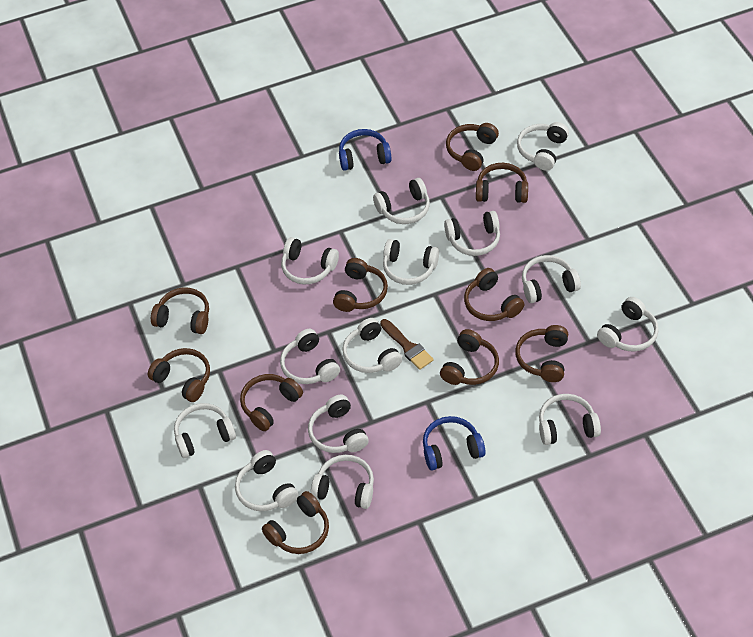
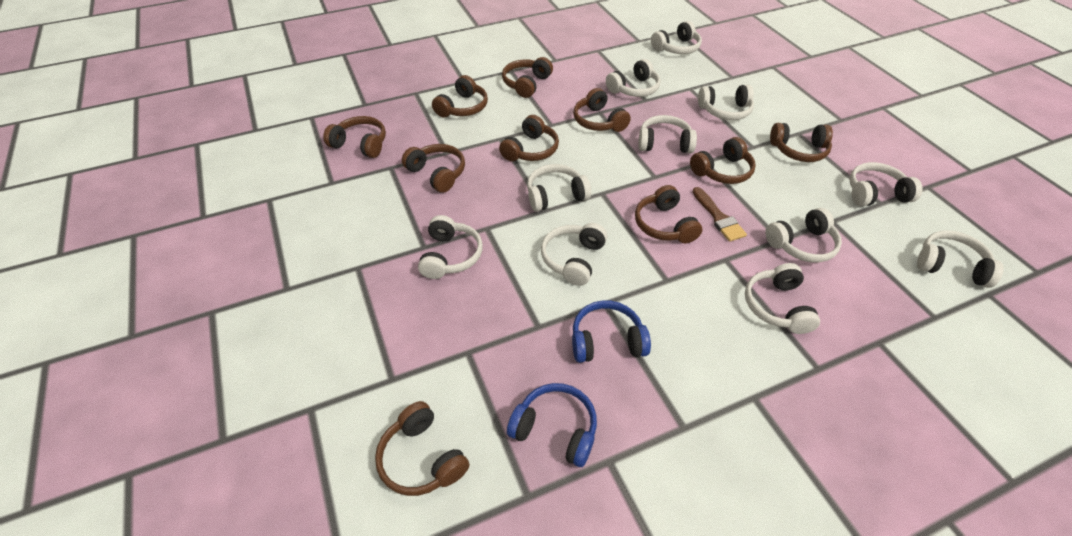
white headphones: [174,403,236,458] [235,450,299,511] [280,329,340,384] [281,237,339,284] [308,395,369,453] [311,455,374,509] [342,318,402,373] [373,178,430,224] [383,239,439,285] [444,211,500,256] [517,122,569,171] [522,255,581,303] [539,394,601,445] [597,297,659,351] = 14 -> [418,215,483,279] [527,164,591,211] [541,223,607,286] [606,59,661,97] [638,115,697,153] [651,21,702,54] [698,85,754,120] [745,263,820,334] [766,208,842,262] [849,162,923,206] [917,230,1004,288] = 11

